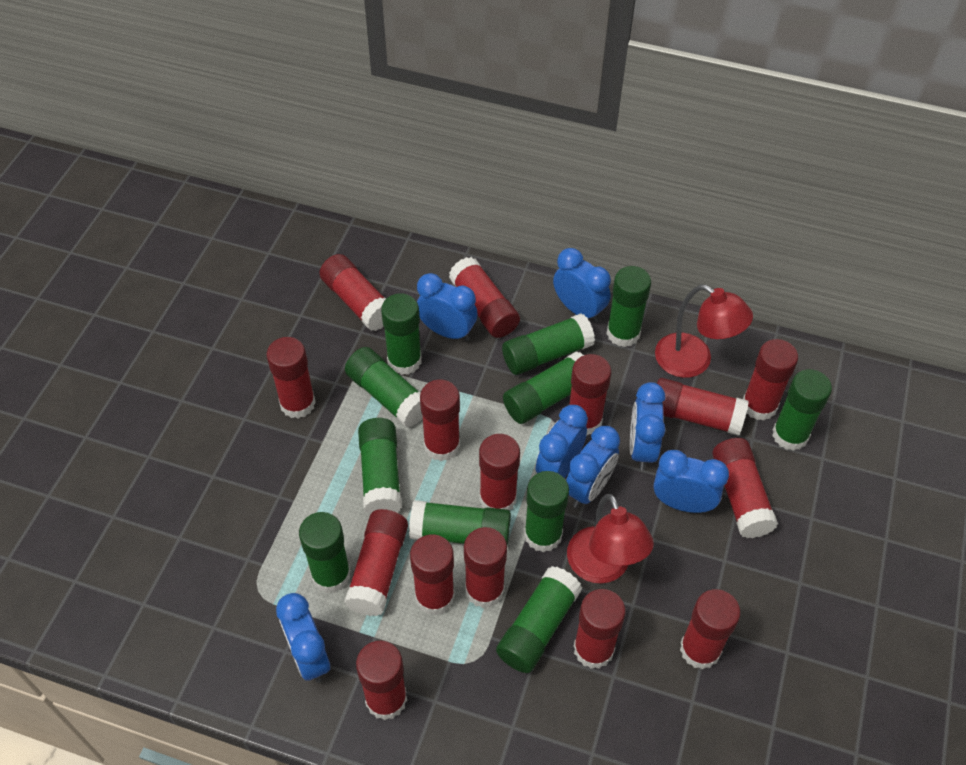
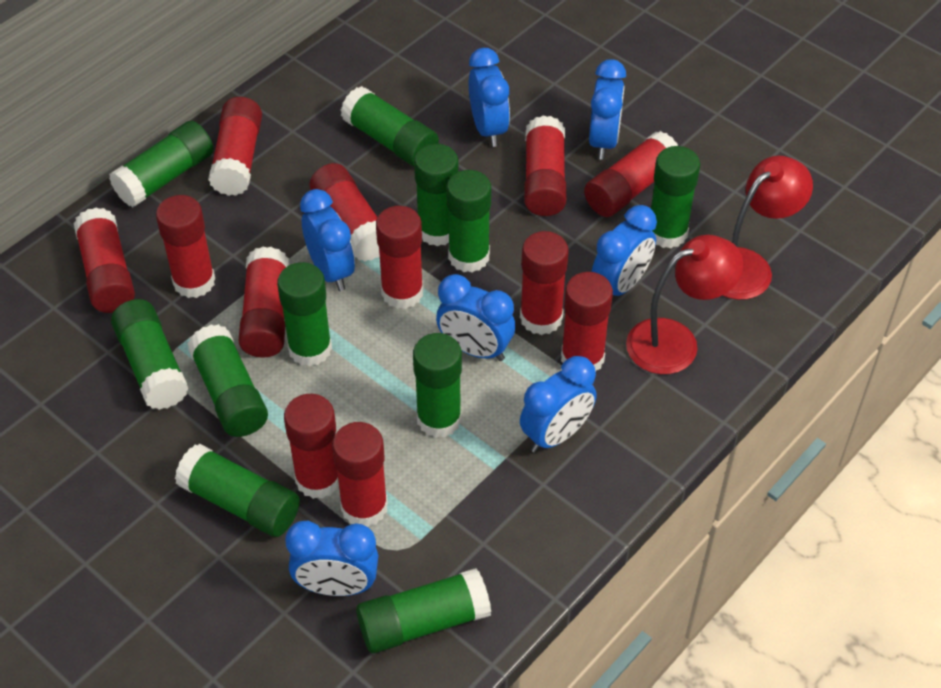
red glue stick: [267,337,316,419] [319,254,386,331] [344,509,408,616] [356,641,407,720] [410,534,455,615] [420,379,460,461] [449,257,520,338] [464,527,507,608] [479,434,520,510] [569,354,611,436] [574,589,626,669] [657,378,749,436] [680,589,741,670] [712,438,778,538] [743,339,798,421] = 15 -> [73,207,135,313] [156,195,215,298] [208,97,262,196] [238,247,289,357] [284,394,339,499] [310,163,380,262] [332,422,388,527] [376,206,424,309] [520,231,569,335] [524,115,566,216] [561,272,613,372] [584,131,678,217] = 12

